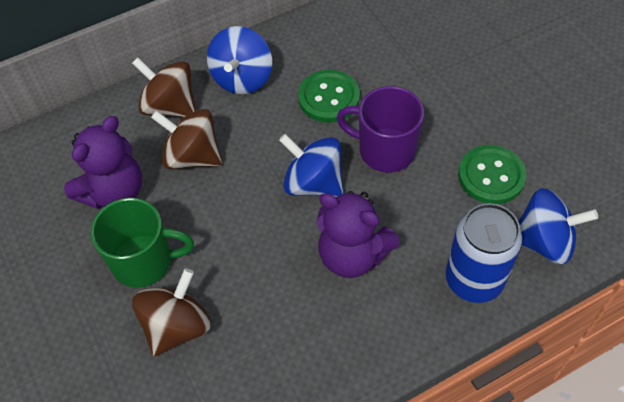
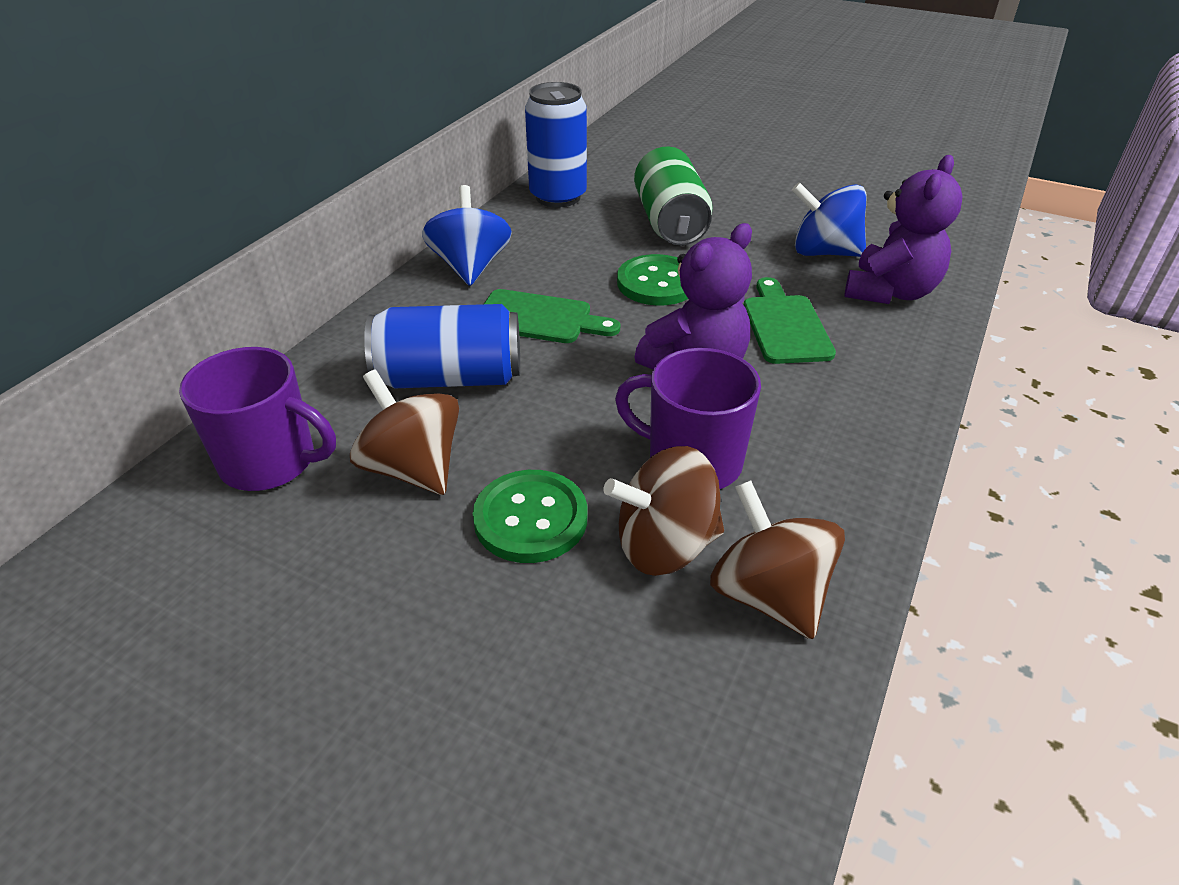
blue can: [446,203,522,303] = 1 -> [364,304,520,388] [525,82,587,207] = 2
blue spinning top: [207,26,272,94] [279,134,344,197] [518,188,598,264] = 3 -> [422,185,512,286] [792,182,866,257] = 2
green can: none = 0 -> [634,146,713,245] = 1
green cutting board: none = 0 -> [484,289,620,343] [744,277,836,364] = 2
green mug: [91,198,194,288] = 1 -> none = 0
purple mug: [337,86,424,172] = 1 -> [179,347,336,491] [615,348,761,489] = 2

